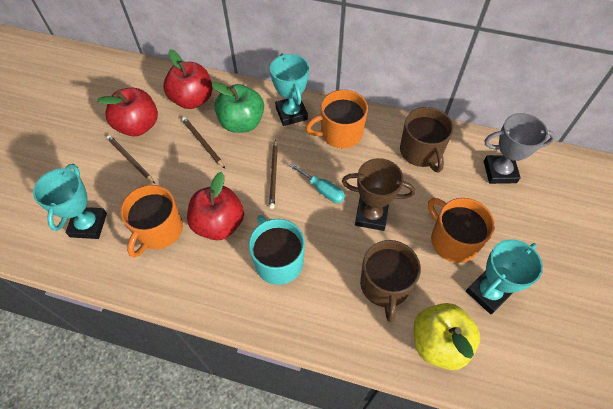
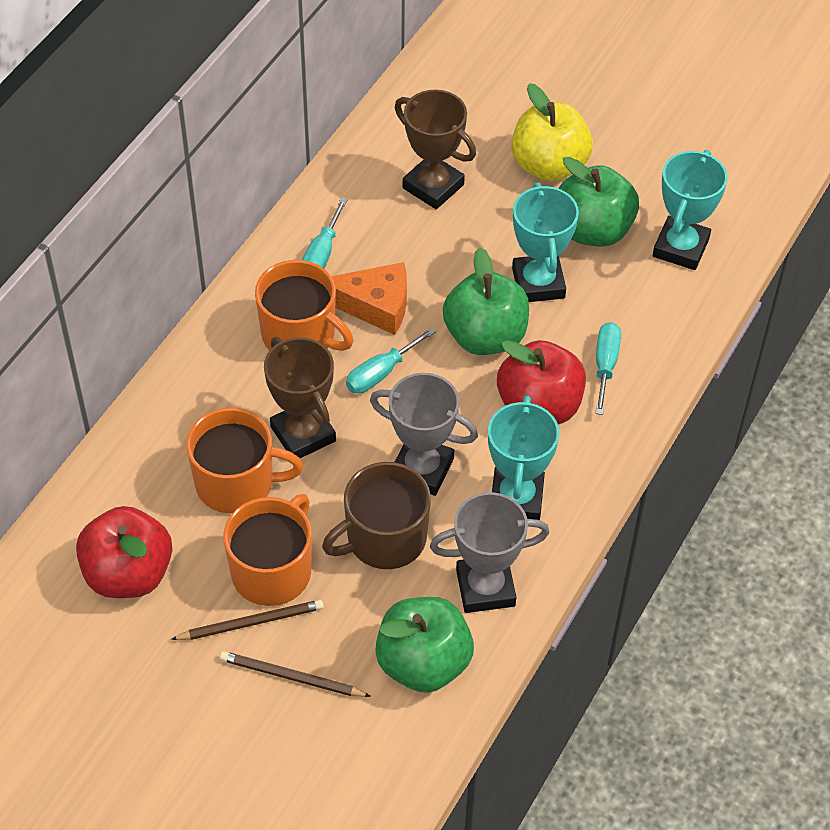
brown mug: [360,240,421,322] [400,107,454,173] = 2 -> [322,462,431,569] = 1
brown pencil: [107,135,155,184] [182,117,225,168] [269,139,278,209] = 3 -> [171,600,324,640] [220,651,371,697] = 2
brown trophy: [342,158,415,231] = 1 -> [264,337,336,458] [395,90,476,209] = 2
green apple: [211,82,264,133] = 1 -> [375,597,474,693] [443,247,529,355] [559,157,639,247] = 3
grey trophy: [484,113,556,184] = 1 -> [370,373,478,496] [430,492,549,613] = 2
orange cheese: none = 0 -> [331,262,407,335] = 1
red apple: [97,88,158,136] [163,50,212,109] [187,172,244,240] = 3 -> [76,506,172,598] [497,340,586,424] = 2
turquoise mug: [249,215,305,285] = 1 -> none = 0
turquoise screwdriver: [290,163,345,203] = 1 -> [302,198,347,268] [346,328,436,394] [595,322,621,415] = 3

